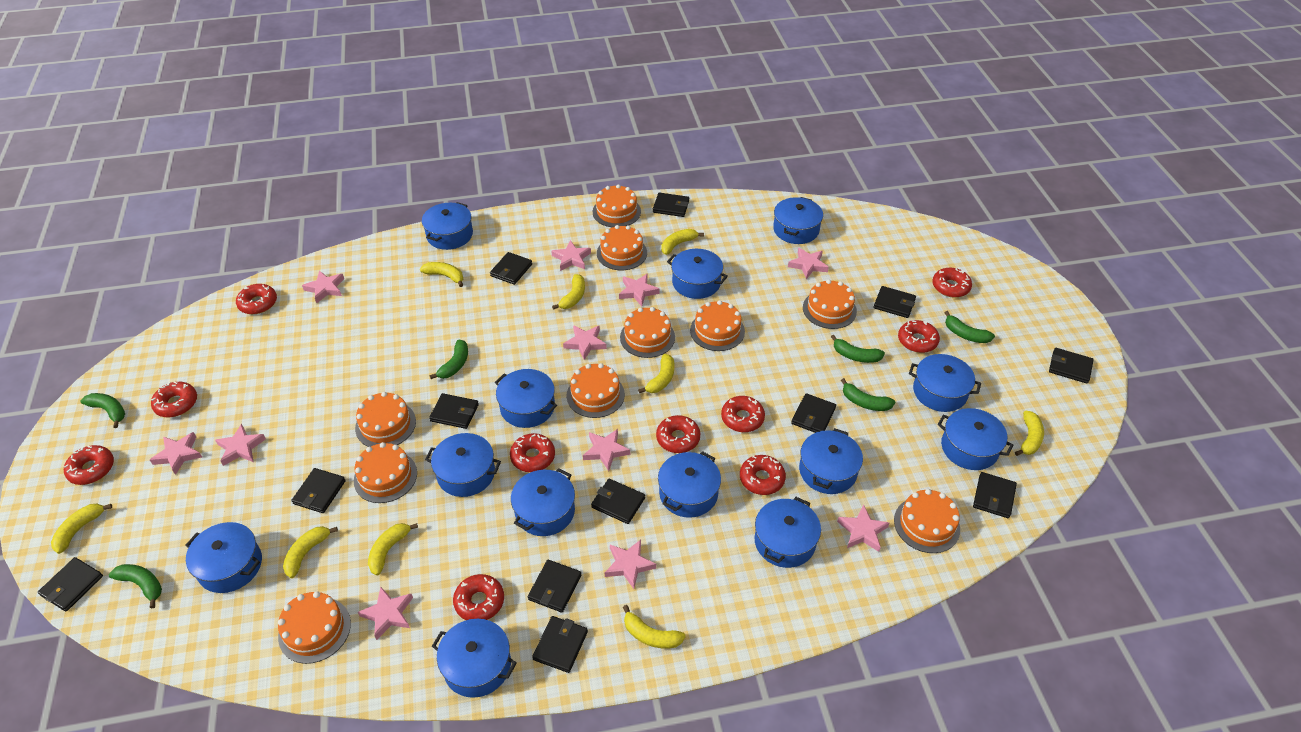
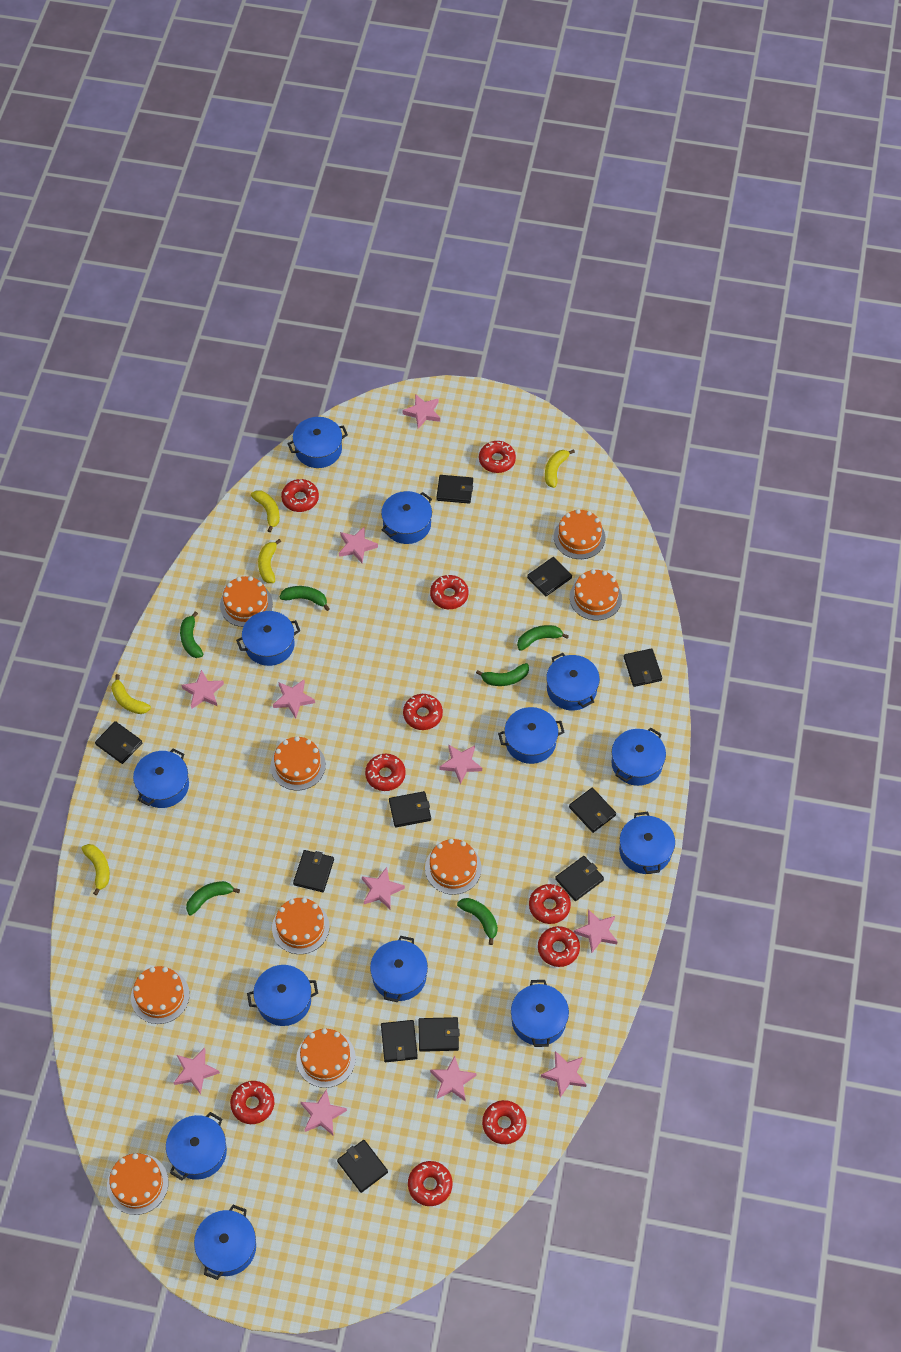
black wallet: [38,557,103,611] [292,468,346,513] [429,393,479,429] [490,252,532,285] [528,560,581,613] [532,616,588,673] [591,479,645,524] [653,192,689,217] [791,393,836,433] [874,286,916,318] [973,472,1017,518] [1049,348,1094,384] = 12 -> [95,721,142,764] [293,850,334,892] [337,1140,388,1193] [381,1020,418,1062] [389,791,431,827] [418,1017,460,1052] [436,475,473,504] [527,557,572,596] [555,856,604,901] [569,788,616,833] [624,649,662,687] = 11
orange cake: [278,591,351,664] [354,442,417,503] [355,392,416,447] [567,363,625,418] [593,184,641,227] [597,225,647,270] [620,307,675,358] [690,300,745,351] [803,279,857,329] [894,489,960,553] = 10 -> [107,1153,168,1215] [131,966,190,1024] [220,576,273,627] [271,736,326,790] [272,898,330,954] [296,1028,356,1088] [425,839,482,895] [554,509,605,559] [569,569,622,620] = 9
yellow banana: [51,504,112,554] [283,526,338,578] [368,523,418,575] [420,262,463,287] [552,274,585,310] [623,605,686,649] [638,354,674,393] [661,229,704,255] [1015,410,1044,456] = 9 -> [81,844,110,895] [111,674,151,714] [251,490,280,532] [258,539,281,583] [545,449,575,488] = 5

